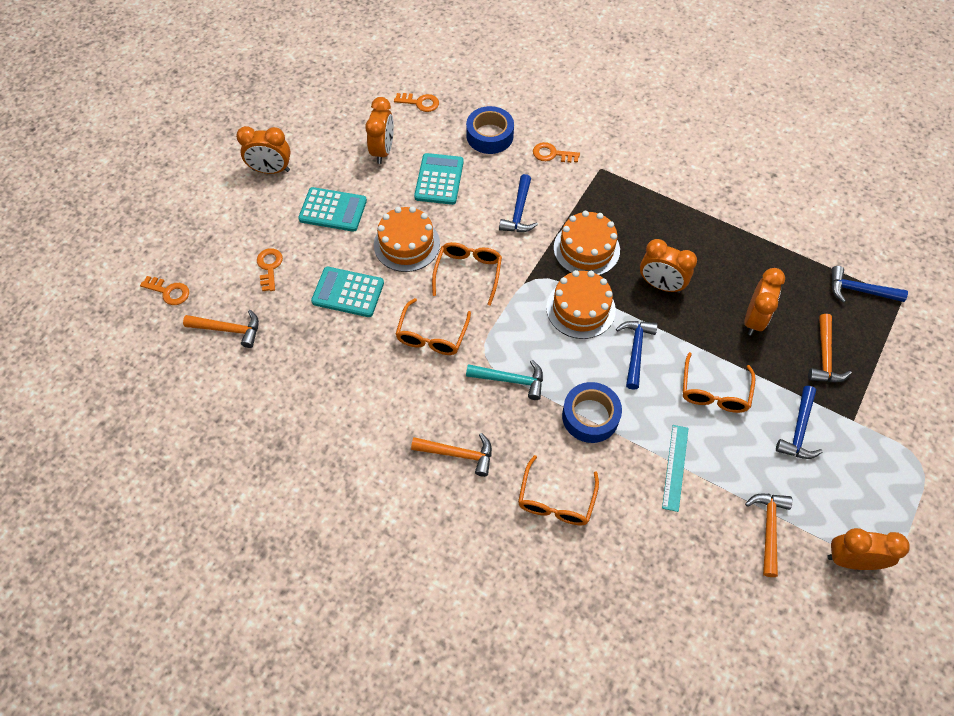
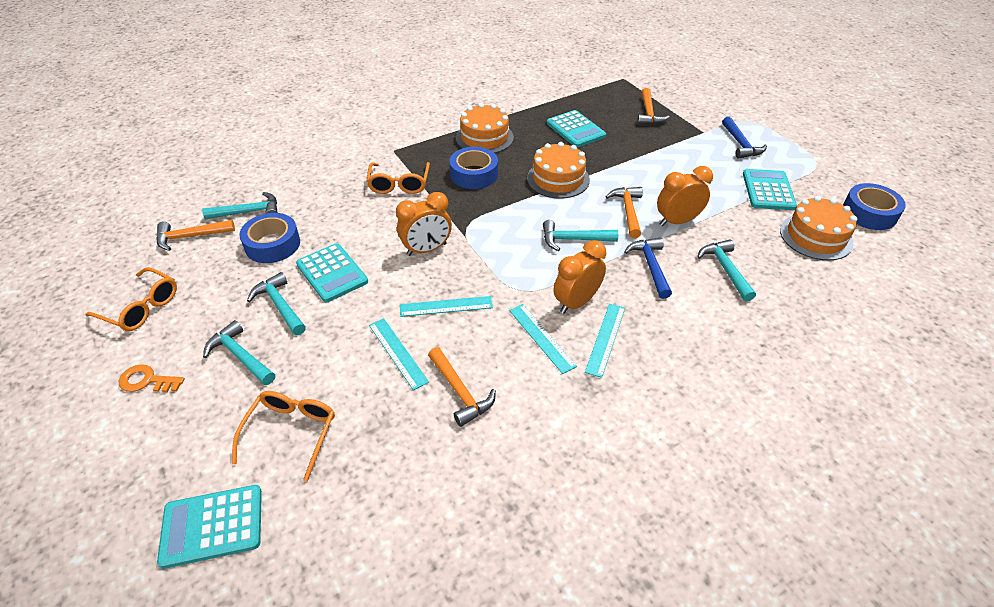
blue hammer: [499,174,538,232] [616,321,658,390] [776,386,823,459] [831,266,908,303] = 4 -> [624,237,672,299] [722,117,767,159] = 2
blue tape: [466,106,514,154] [562,382,622,443] = 2 -> [239,213,300,263] [449,147,498,189] [843,183,906,230] = 3
orange clock: [236,126,291,174] [365,97,394,164] [640,239,697,293] [744,268,785,336] [827,528,910,570] = 5 -> [396,192,452,256] [554,240,606,314] [657,166,713,226] = 3
orange glasses: [396,298,471,355] [432,242,502,306] [518,455,599,525] [683,352,755,413] = 4 -> [85,267,177,331] [232,391,335,481] [367,162,430,194] = 3
orange key: [140,276,189,305] [257,248,283,291] [394,93,439,112] [533,142,580,163] = 4 -> [119,364,185,392] = 1
turquoise calculator: [298,187,367,232] [311,267,384,317] [414,153,464,205] = 3 -> [157,485,262,569] [296,243,368,302] [547,110,606,147] [743,169,797,210] = 4
turquoise hammer: [466,360,543,400] = 1 -> [202,192,278,220] [203,320,275,385] [247,272,306,335] [543,220,618,251] [697,239,756,301] = 5
turquoise ruler: [662,425,689,512] = 1 -> [369,318,429,390] [400,296,493,317] [509,304,577,374] [585,304,625,378] = 4

